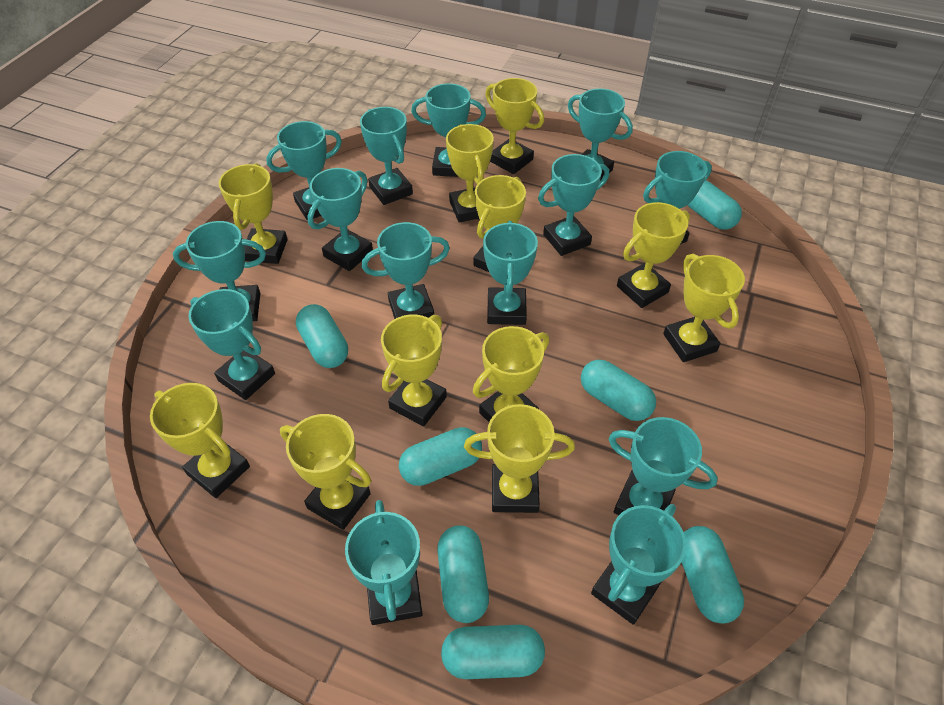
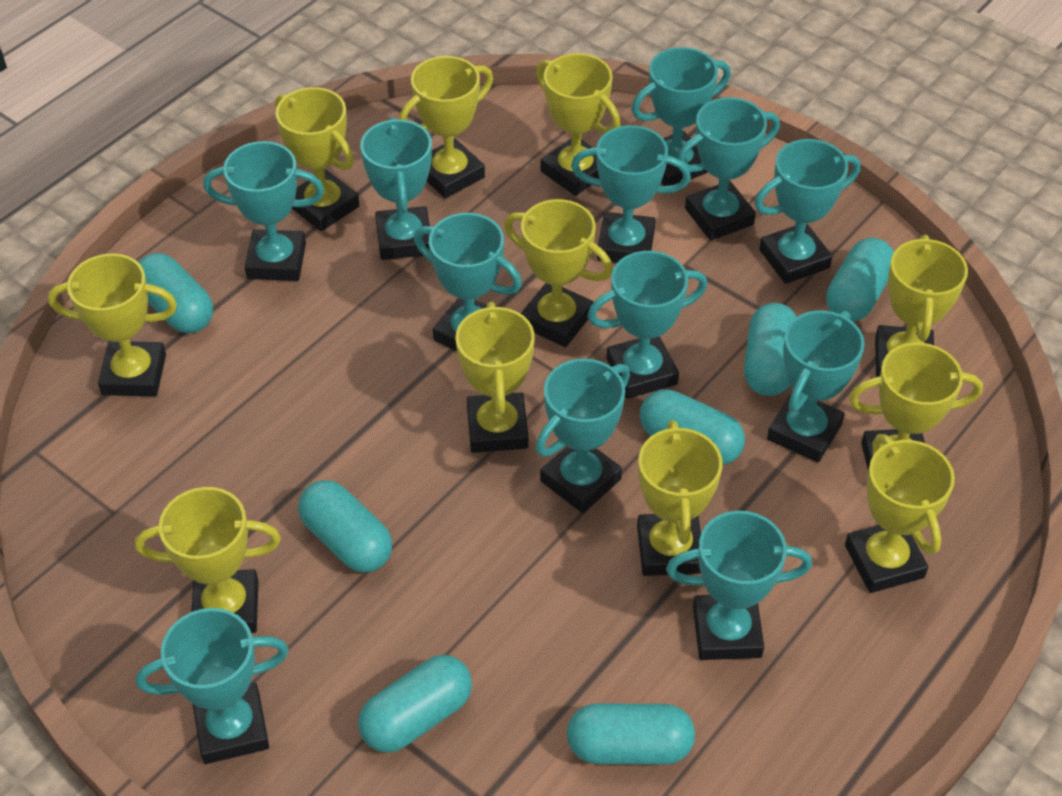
turquoise trophy: [173,221,266,321] [188,289,275,400] [266,121,342,221] [308,168,373,271] [345,500,423,625] [360,107,413,205] [362,222,450,319] [411,83,486,177] [483,221,538,325] [538,154,609,256] [568,88,633,181] [591,504,686,625] [608,417,718,515] [643,151,712,244] = 14 -> [136,608,289,764] [203,141,324,281] [360,117,432,260] [414,213,522,351] [536,359,630,513] [571,125,691,263] [587,251,707,399] [631,47,731,186] [666,511,812,660] [677,97,780,241] [754,139,860,284] [767,310,865,462] = 12

